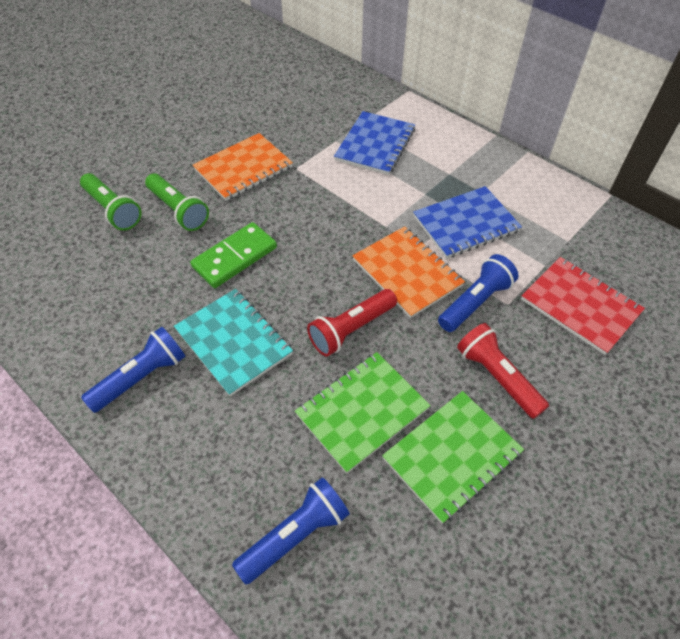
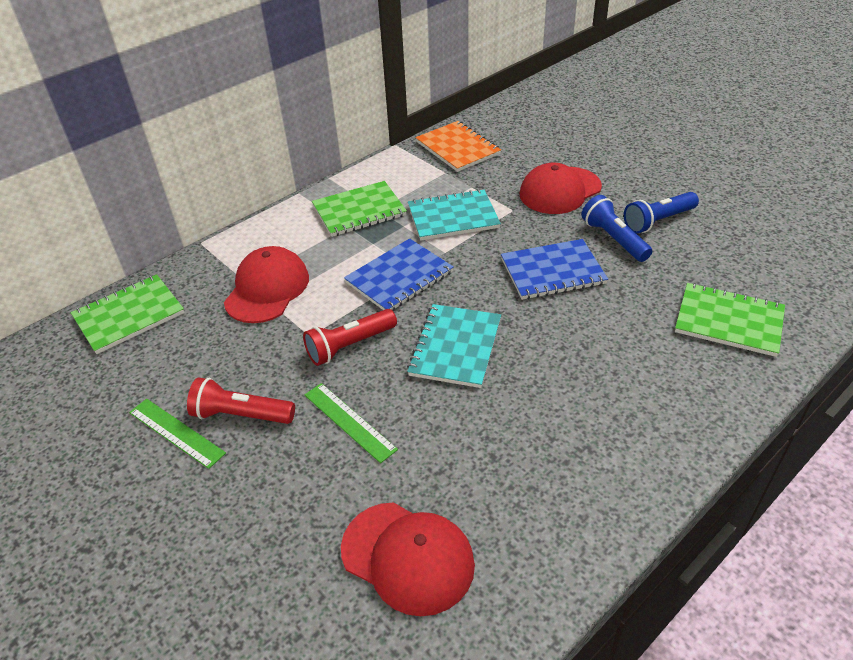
blue flashlight: [81,327,186,413] [232,477,350,584] [438,254,519,332] = 3 -> [581,195,652,262] [624,192,699,234] = 2
green domino: [190,222,277,288] = 1 -> none = 0
green flashlight: [80,173,142,231] [145,173,209,231] = 2 -> none = 0
green notebook: [295,352,431,474] [382,391,524,524] = 2 -> [71,274,185,354] [312,181,407,237] [675,283,785,357] = 3
green ruler: none = 0 -> [129,399,226,469] [304,383,398,463] = 2
orange notebook: [193,133,293,201] [352,226,465,318] = 2 -> [415,121,501,172] = 1
red cap: none = 0 -> [224,246,309,323] [341,502,475,616] [520,163,602,214] = 3
red notebook: [521,257,645,355] = 1 -> none = 0
turquoise notebook: [174,289,293,396] = 1 -> [407,304,501,388] [408,189,501,241] = 2

